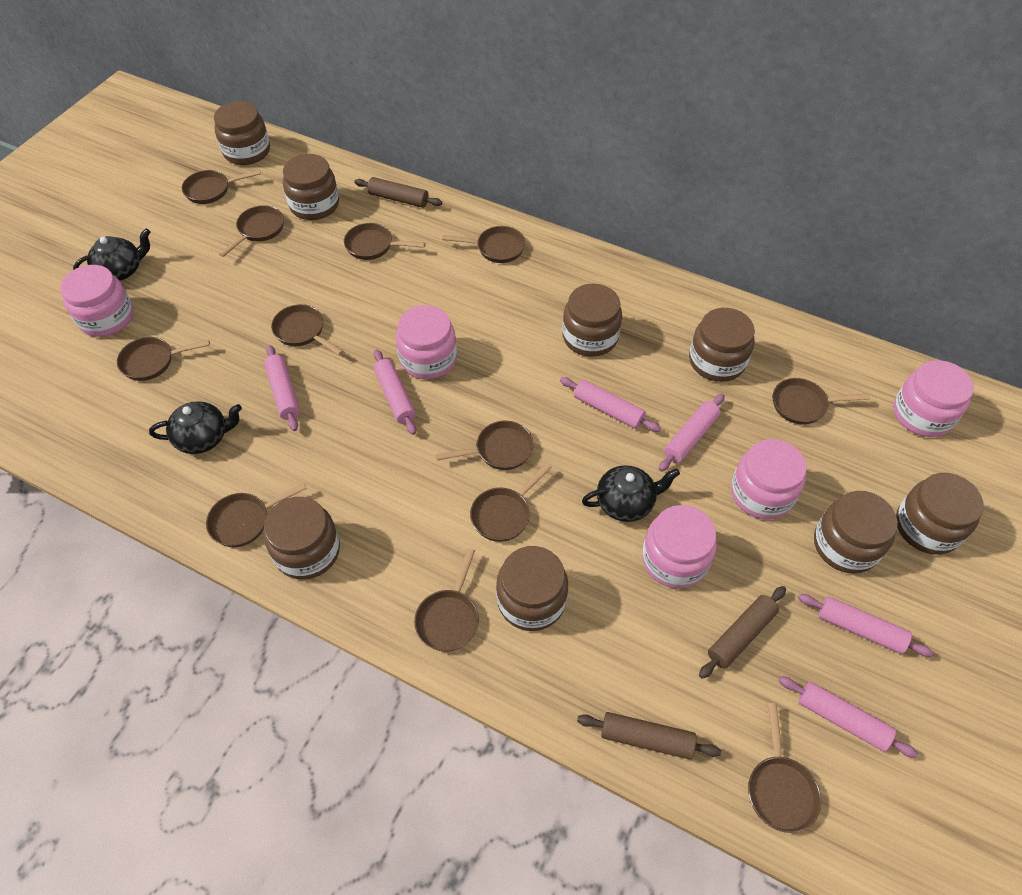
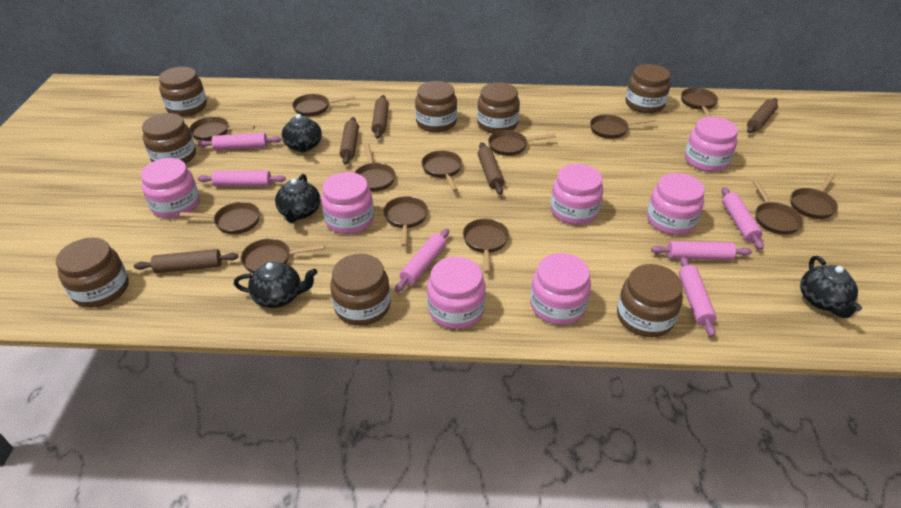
black teapot: [73,228,150,281] [149,401,242,454] [582,465,680,522] = 3 -> [234,262,318,308] [275,174,321,223] [282,113,322,153] [800,256,862,318] = 4
brown pan: [117,337,210,381] [182,170,261,204] [206,483,307,547] [219,205,284,257] [271,304,343,355] [344,223,426,260] [414,548,479,652] [436,421,533,470] [442,226,525,263] [470,463,552,542] [748,703,821,833] [773,378,870,425] = 12 -> [179,202,260,234] [189,117,255,141] [241,238,325,273] [292,94,356,117] [354,143,395,191] [383,196,428,247] [421,150,462,191] [463,219,509,273] [488,130,556,156] [590,114,656,139] [681,88,718,117] [753,180,803,235] [790,173,838,219] = 13
brown rolling pin: [354,177,442,208] [577,712,721,759] [699,586,786,679] = 3 -> [134,249,239,273] [340,117,359,165] [371,95,389,139] [478,142,504,195] [747,98,778,133] = 5
pink jar: [60,265,134,337] [396,305,457,379] [642,505,717,588] [731,439,807,519] [893,360,974,437] = 5 -> [141,158,200,218] [321,172,374,234] [427,257,486,329] [530,253,591,325] [551,164,603,225] [647,173,705,235] [685,117,738,172] = 7

